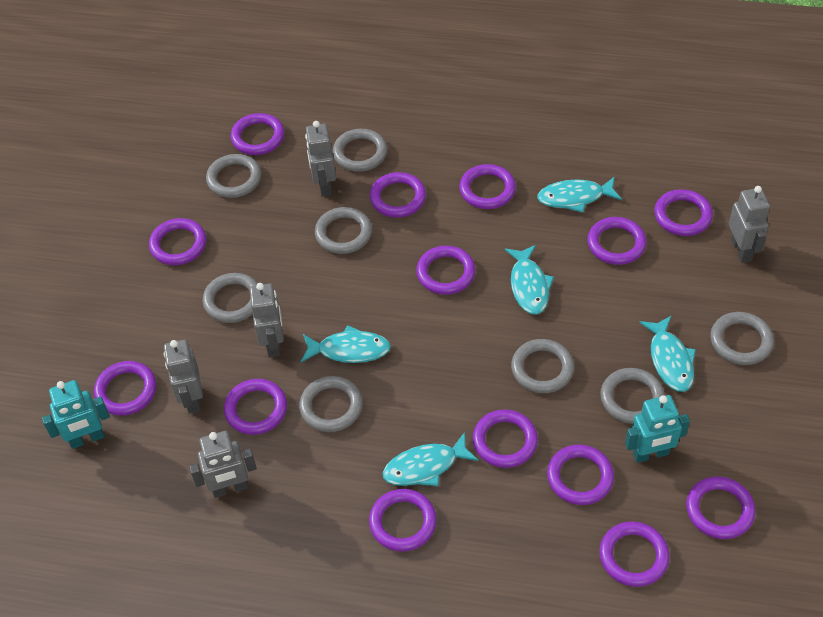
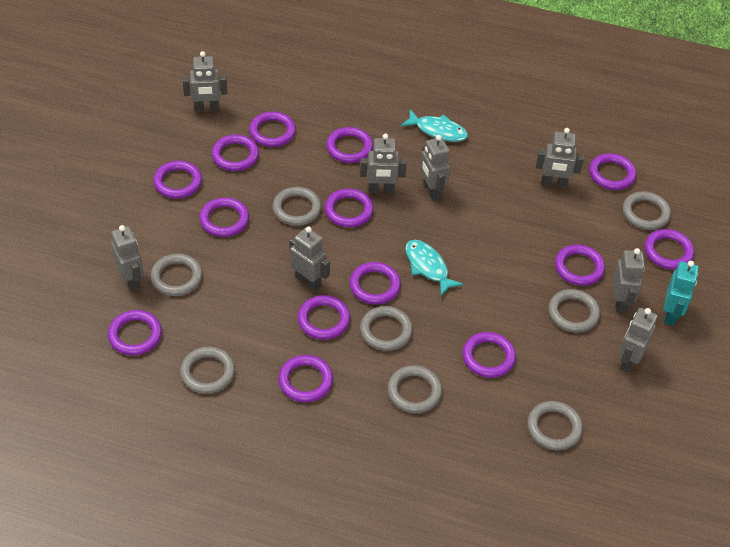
grey robot: [164,339,203,414] [189,431,257,498] [250,283,284,357] [305,121,336,197] [729,186,770,263] = 5 -> [111,225,144,292] [183,51,227,112] [290,226,330,291] [360,134,407,193] [420,135,450,201] [536,128,584,188] [613,248,645,313] [619,308,658,373] = 8
turquoise fish: [301,325,391,363] [383,432,479,486] [505,245,554,315] [537,176,622,213] [639,316,696,392] = 5 -> [401,110,468,142] [405,240,463,296] = 2
turquoise robot: [42,380,110,449] [625,395,690,463] = 2 -> [664,261,699,326] = 1

